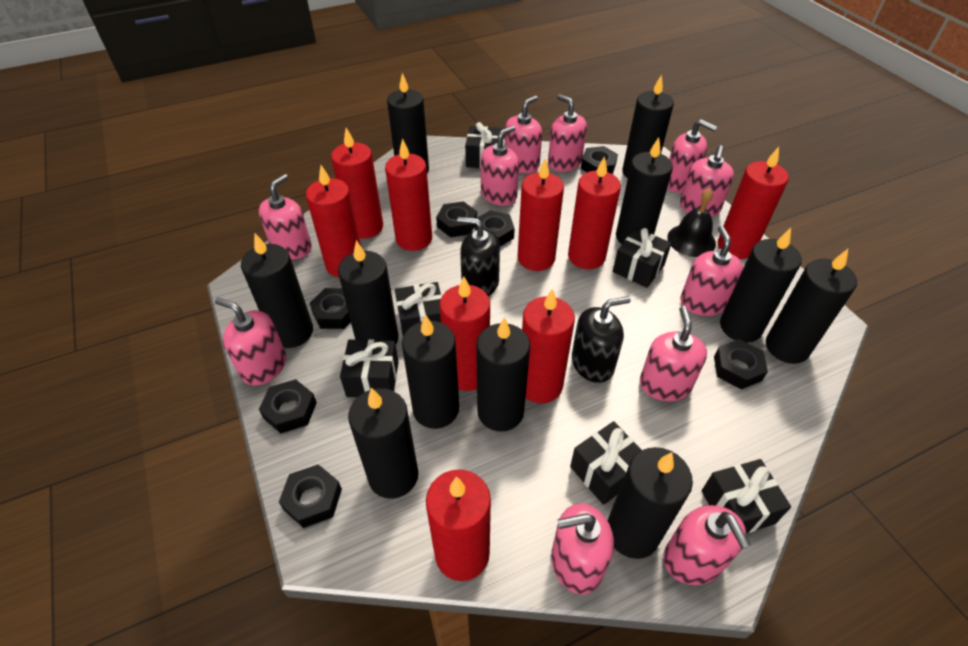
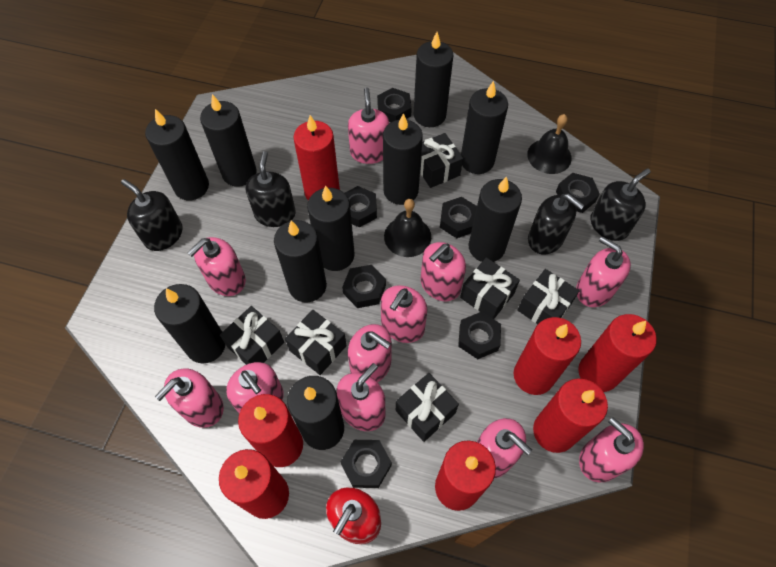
black bell: [667,188,716,257] = 1 -> [384,199,431,257] [527,114,572,174] = 2
black candle: [241,234,313,348] [338,240,398,345] [348,387,418,499] [387,73,429,173] [402,314,459,429] [476,317,530,431] [608,447,693,559] [616,137,673,244] [622,75,674,178] [720,228,802,343] [766,249,857,364] = 11 -> [145,109,209,200] [154,284,226,363] [200,94,257,187] [274,220,327,302] [287,376,344,450] [307,186,355,271] [383,113,423,205] [414,32,453,127] [461,81,508,174] [469,176,522,262] = 10
black soap dispenser: [457,217,500,296] [572,296,631,383] = 2 -> [121,179,183,251] [246,151,296,227] [528,194,585,254] [590,168,651,241] = 4
red candle: [306,165,361,277] [331,128,383,239] [385,138,432,251] [426,469,491,581] [439,277,490,391] [517,158,564,271] [522,289,575,403] [568,156,621,269] [718,147,789,259] = 9 -> [219,449,289,519] [238,394,303,467] [293,115,340,201] [435,440,496,511] [514,317,581,395] [533,378,608,453] [578,314,657,392] = 7
red soap dispenser: none = 0 -> [326,487,381,544] = 1

